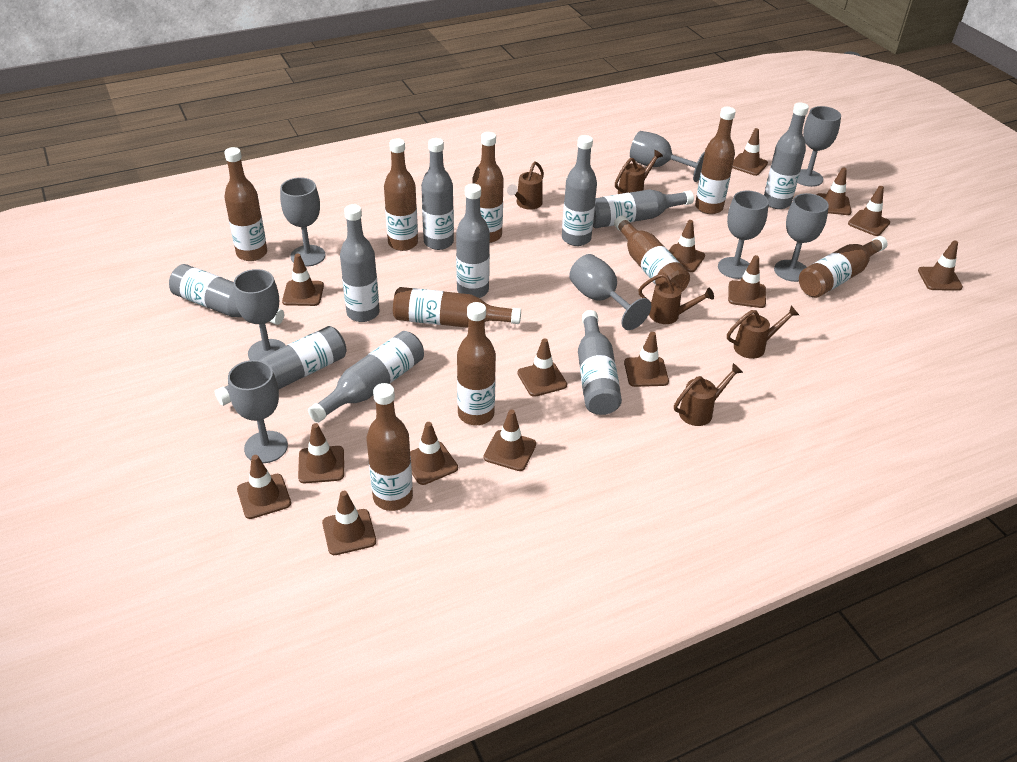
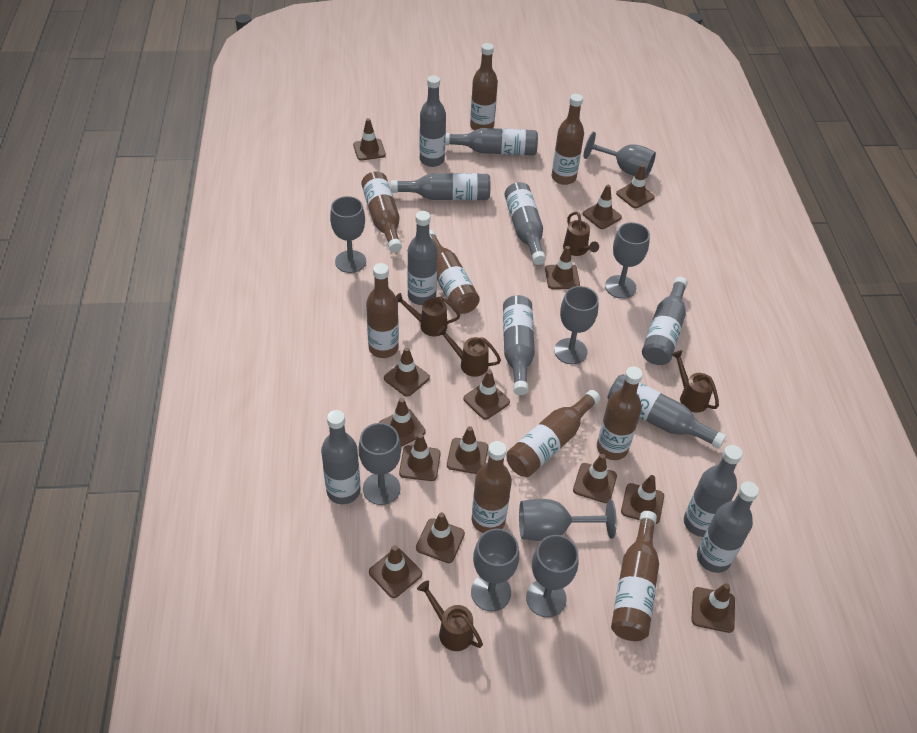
grey bottle: [169,264,284,325] [215,326,346,406] [308,331,424,423] [340,204,380,322] [421,138,454,250] [456,184,490,298] [562,135,597,246] [578,310,622,415] [593,189,694,228] [764,102,809,209] = 10 -> [321,410,360,504] [391,173,490,200] [407,211,438,305] [419,75,446,167] [445,128,538,156] [503,295,535,395] [505,182,546,265] [608,374,726,449] [642,277,688,365] [684,445,743,537] [697,482,759,573] = 11

